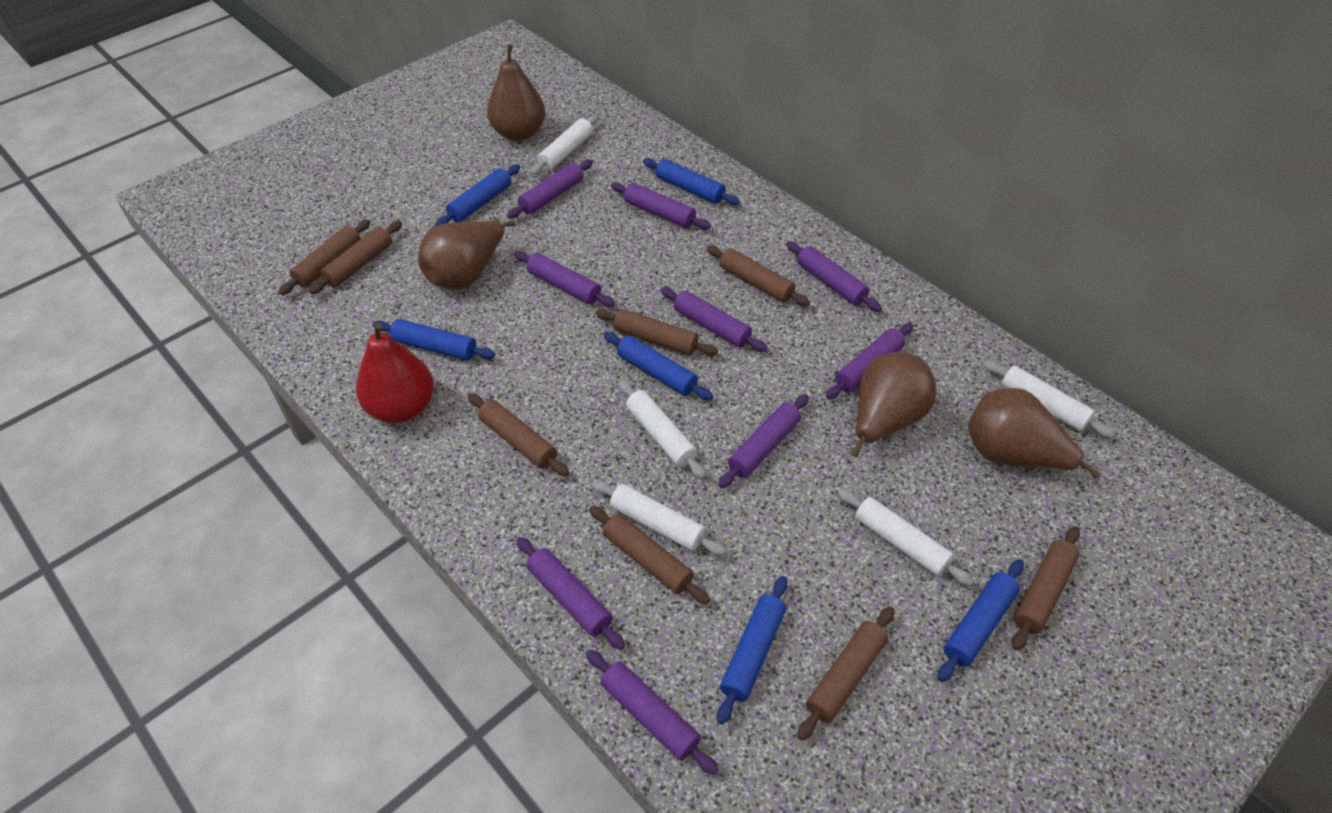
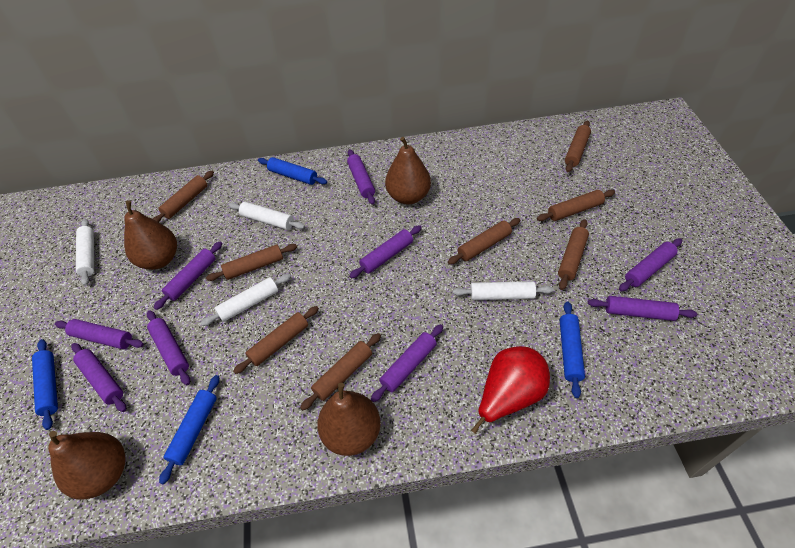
blue rolling pin: [372,319,495,361] [435,164,520,226] [604,332,713,400] [643,158,740,205] [717,576,788,725] [938,559,1024,682] = 6 -> [32,339,58,430] [159,375,219,484] [258,157,327,185] [560,301,585,398] = 4
white rolling pin: [531,115,598,175] [592,480,726,555] [619,381,706,479] [838,489,973,586] [983,360,1115,438] = 5 -> [76,219,94,286] [201,274,291,326] [229,202,305,230] [453,281,554,300] = 4

